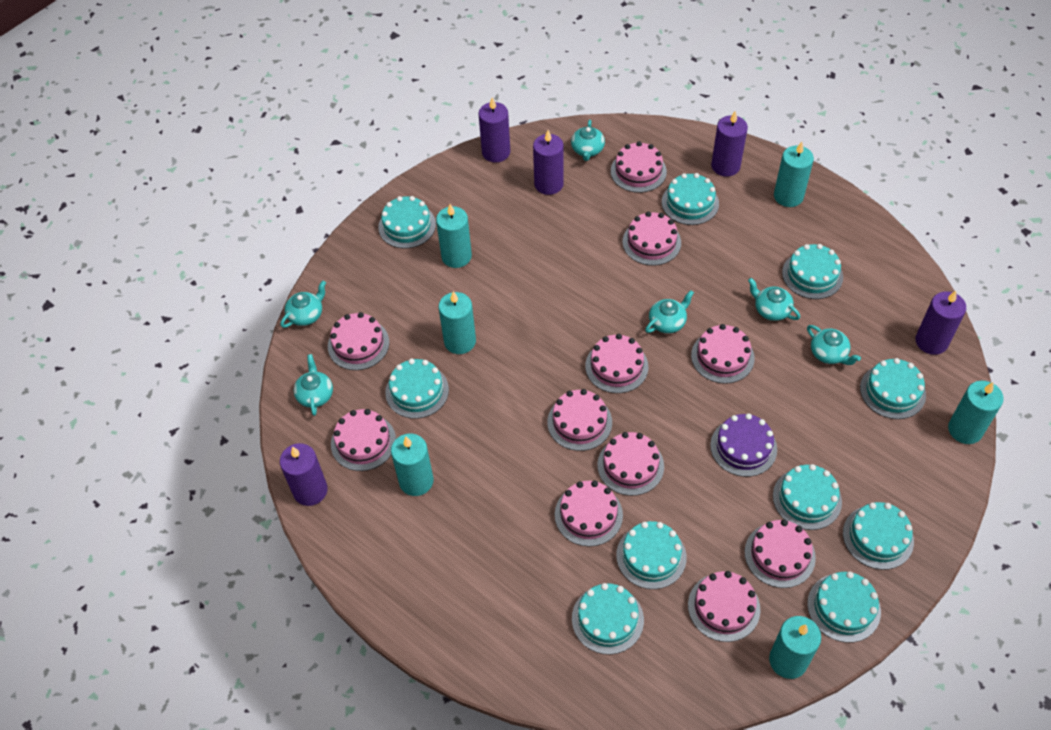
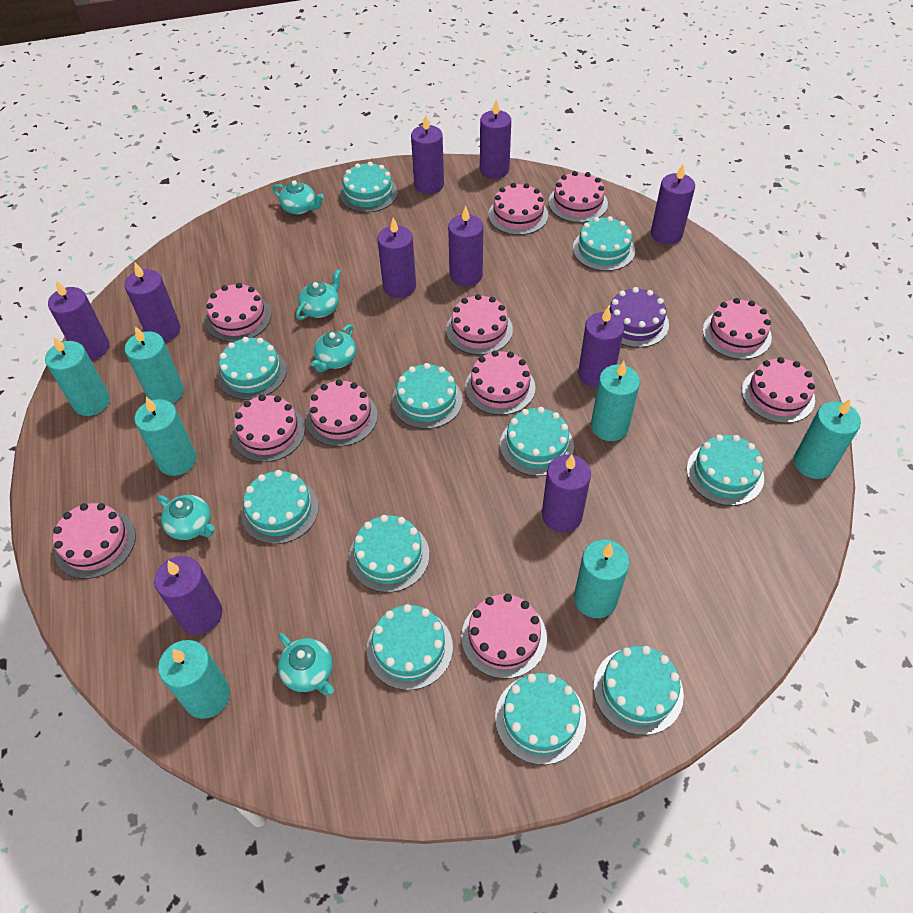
purple candle: [280,443,328,506] [478,97,510,163] [533,130,564,195] [711,111,748,177] [916,291,966,355] = 5 -> [48,280,110,360] [124,262,180,342] [154,556,222,635] [377,218,416,298] [411,115,444,194] [448,206,483,287] [480,99,511,179] [542,455,591,532] [578,306,624,387] [651,164,695,245] = 10
turquoise cake: [378,196,436,248] [385,359,449,419] [572,583,644,655] [616,521,687,589] [662,173,719,225] [773,464,842,530] [782,244,843,299] [807,572,881,643] [843,502,914,570] [860,358,926,419] = 10 -> [217,337,287,400] [241,470,319,544] [340,162,398,213] [349,515,429,593] [367,604,453,690] [392,363,463,429] [495,673,586,765] [500,407,574,476] [573,216,635,271] [593,646,684,735] [687,434,764,506] = 11
turquoise candle: [391,433,434,496] [436,204,472,268] [439,291,476,354] [769,616,821,679] [774,142,814,207] [948,381,1004,444] = 6 -> [45,336,110,416] [125,326,184,404] [134,397,196,476] [158,640,230,719] [574,539,629,618] [591,361,640,441] [794,399,861,479] = 7
turquoise teapot: [280,281,326,328] [294,354,333,416] [571,120,605,161] [645,290,694,334] [748,278,800,321] [807,325,861,365] = 6 -> [157,495,214,540] [272,180,324,214] [278,633,334,695] [296,269,341,320] [311,324,356,372] = 5

